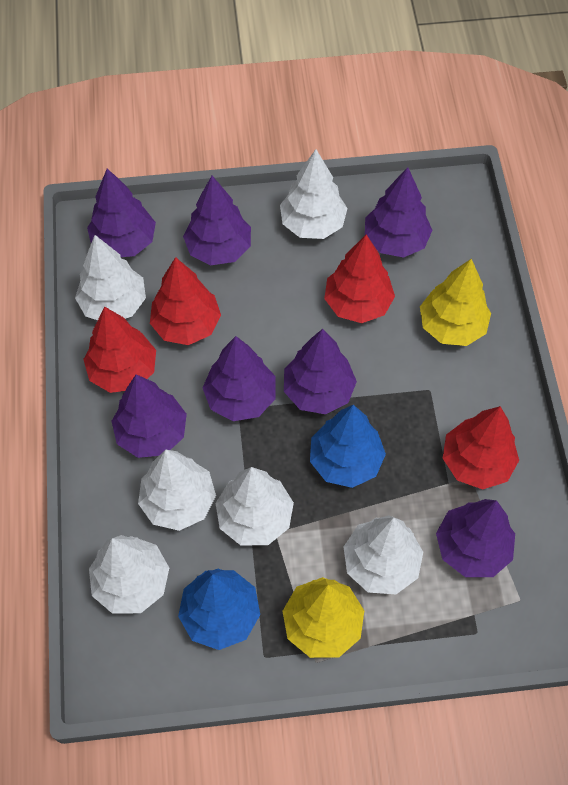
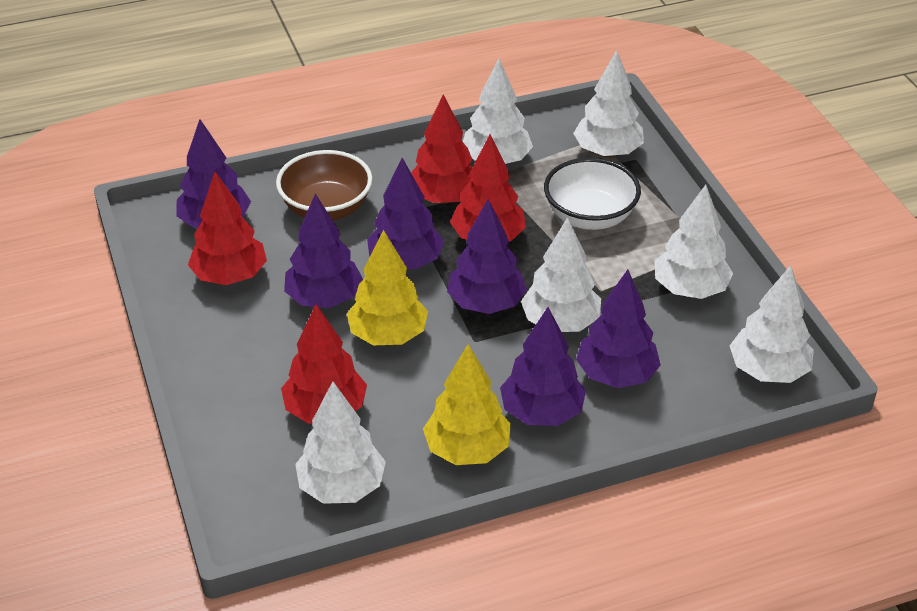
blue tree: [178,569,260,650] [310,405,386,488] = 2 -> none = 0
brown bowl: none = 0 -> [276,150,373,220] = 1
purple tree: [87,169,156,257] [111,374,187,458] [183,176,251,265] [203,336,276,421] [284,329,357,414] [365,167,432,258] [436,499,515,577] = 7 -> [176,119,251,228] [284,193,363,308] [367,158,444,269] [447,199,527,314] [500,307,586,426] [576,270,661,388] = 6
white bowl: none = 0 -> [544,158,641,230] = 1

